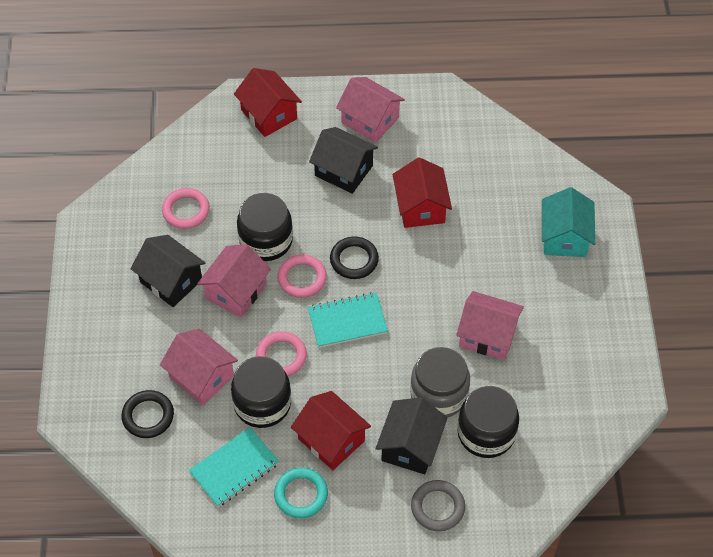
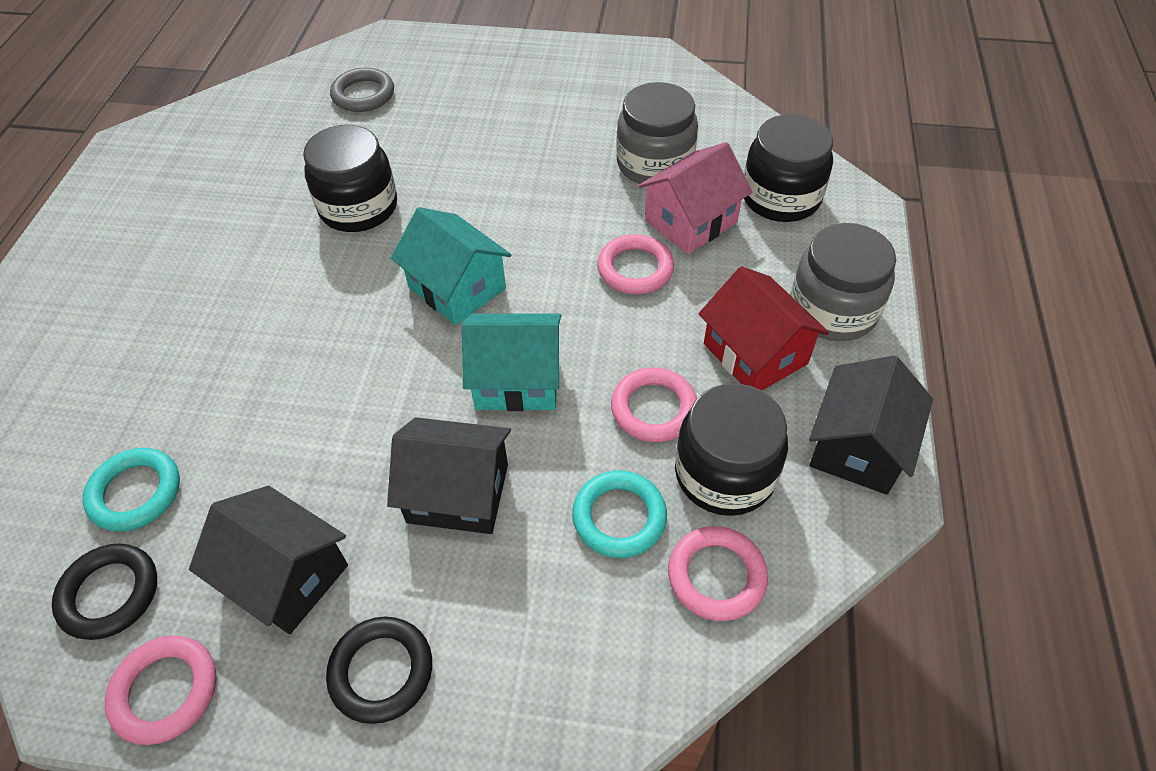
grey jar: [410,347,470,417] = 1 -> [616,82,698,184] [790,223,896,341] = 2
pink house: [160,329,238,405] [197,244,271,318] [336,77,405,143] [456,291,524,360] = 4 -> [638,142,752,254] = 1
pink ring: [162,188,210,229] [256,332,307,376] [277,255,327,298] = 3 -> [105,635,216,745] [597,234,674,294] [611,367,697,442] [668,526,768,621] = 4
red house: [234,68,302,137] [291,391,371,470] [392,157,452,228] = 3 -> [699,267,829,390] = 1
turquoise house: [542,187,595,257] = 1 -> [391,207,512,325] [462,314,561,411] = 2
turquoise notebook: [189,427,279,507] [308,292,388,348] = 2 -> none = 0
turquoise ring: [274,467,328,518] = 1 -> [83,448,180,532] [572,470,667,558] = 2

